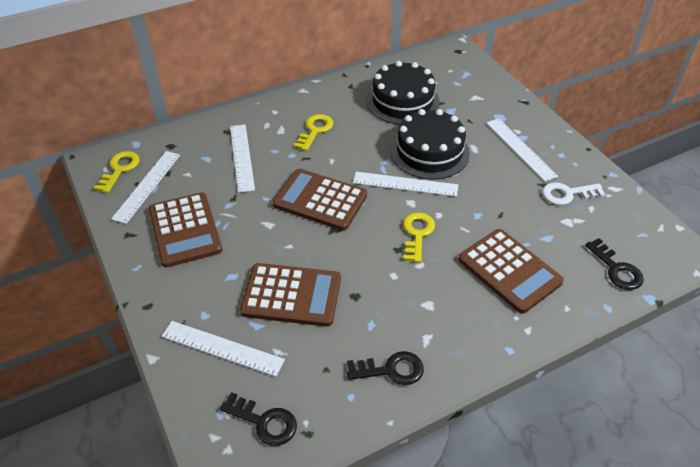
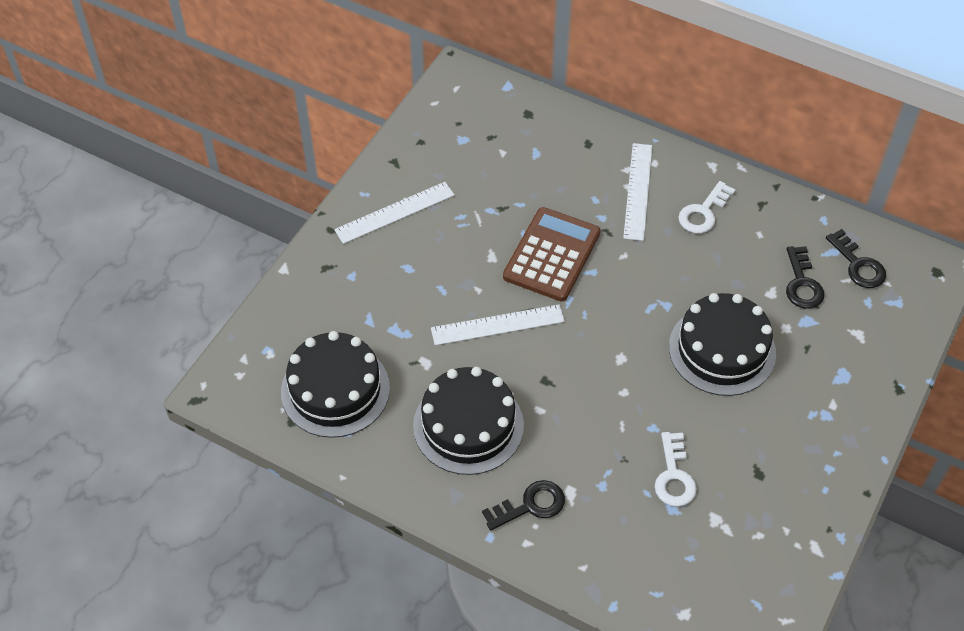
black cake: [366,61,440,125] [390,109,470,180] = 2 -> [281,331,390,438] [413,367,524,475] [669,293,776,396] = 3
brown calculator: [149,192,222,267] [240,263,341,327] [273,169,367,231] [458,229,564,314] = 4 -> [503,207,600,301] = 1
white key: [542,182,606,205] = 1 -> [655,432,697,507] [678,181,735,233] = 2
white ruler: [111,151,180,224] [161,321,285,377] [230,124,255,193] [353,172,458,197] [486,118,558,182] = 5 -> [334,182,455,244] [431,305,565,345] [623,143,652,241] = 3
yellow key: [94,151,140,193] [294,114,333,151] [403,212,435,263] = 3 -> none = 0

